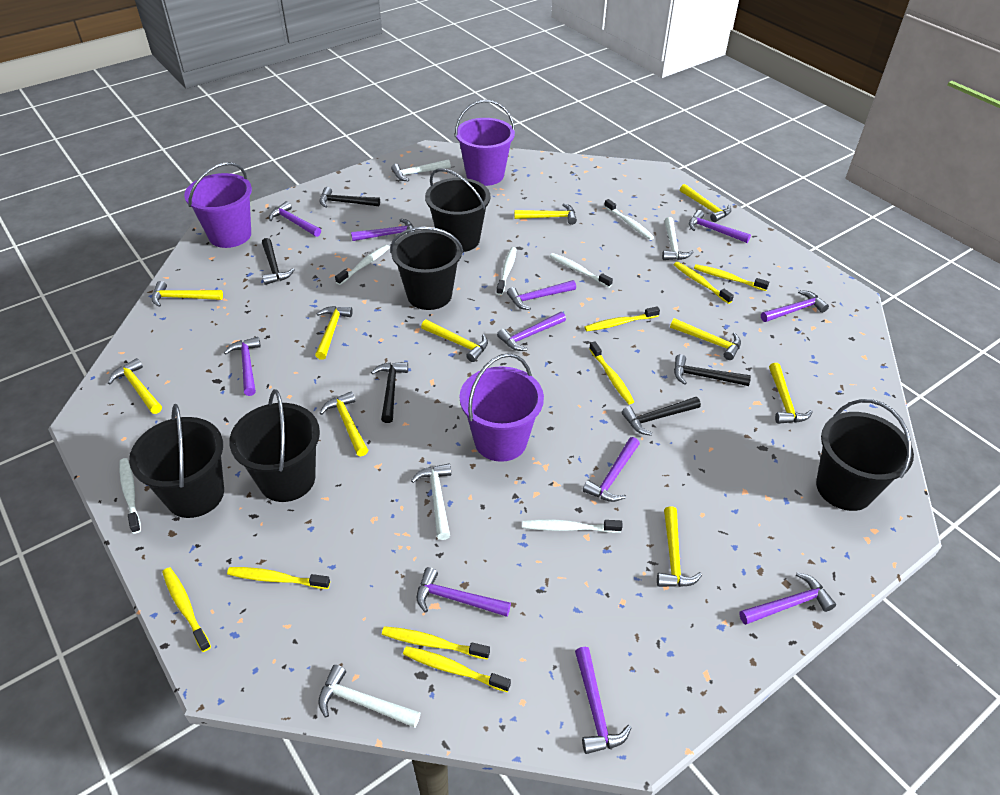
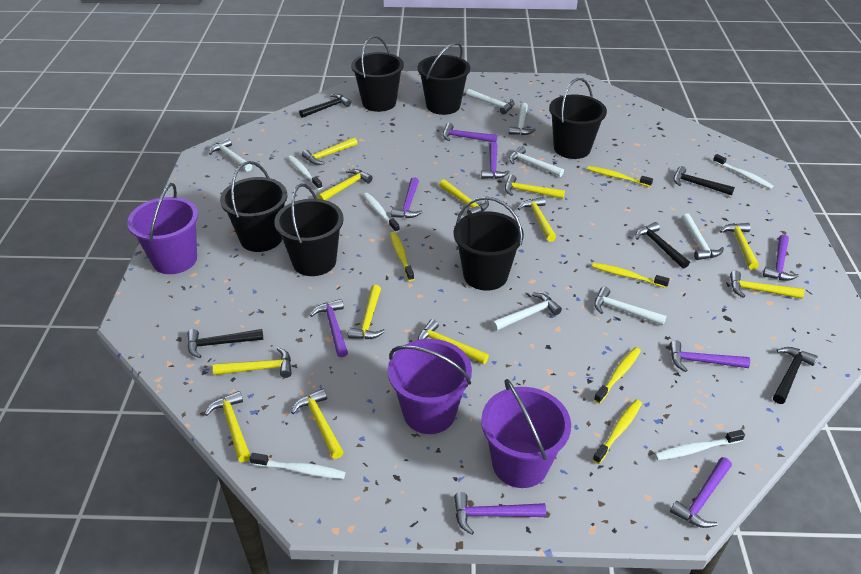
black bucket: [129,404,224,518] [229,389,320,502] [390,227,463,310] [425,168,490,252] [816,399,914,511] = 5 -> [220,161,287,252] [274,184,344,276] [351,36,404,112] [418,42,470,115] [454,197,524,291] [549,78,607,159] = 6
purple hammer: [224,337,261,396] [269,201,321,237] [351,218,414,241] [417,567,511,617] [497,312,566,351] [507,280,576,310] [575,647,632,754] [583,437,640,502] [689,210,751,243] [739,572,836,625] [761,290,829,322] = 11 -> [310,299,348,357] [391,177,422,218] [443,123,497,142] [454,492,546,535] [481,142,510,179] [670,340,750,372] [670,457,732,528] [763,235,799,281] = 8
white hammer: [318,665,420,728] [391,159,451,181] [411,463,451,540] [662,217,694,260] = 4 -> [209,138,252,171] [466,89,515,115] [492,293,562,331] [509,103,536,135] [509,146,564,177] [594,286,666,326] [681,213,724,260] = 7
white toothbrush: [120,458,141,534] [335,245,390,285] [496,247,517,295] [522,519,623,533] [550,253,613,288] [604,199,654,240] = 6 -> [249,453,345,479] [288,155,322,190] [363,193,400,233] [655,430,745,460] [713,154,774,189] = 5
yellow hammer: [108,358,162,414] [152,281,223,307] [315,306,353,360] [320,391,368,456] [421,320,488,362] [514,203,577,225] [657,506,702,587] [670,318,741,360] [680,184,731,222] [769,363,813,424] = 10 -> [205,391,250,462] [213,347,292,378] [291,388,344,459] [302,137,357,165] [318,169,373,200] [348,285,385,339] [418,319,489,364] [439,179,489,215] [505,175,565,199] [518,197,556,241] [720,223,759,270] [730,271,805,299] = 12
yellow toothbrush: [162,567,211,652] [227,567,330,589] [382,626,490,660] [403,646,511,692] [584,306,660,331] [589,342,634,404] [674,262,734,304] [694,264,769,291] = 8 -> [390,232,414,281] [587,166,653,187] [592,262,670,288] [593,400,642,464] [594,347,641,404] = 5

